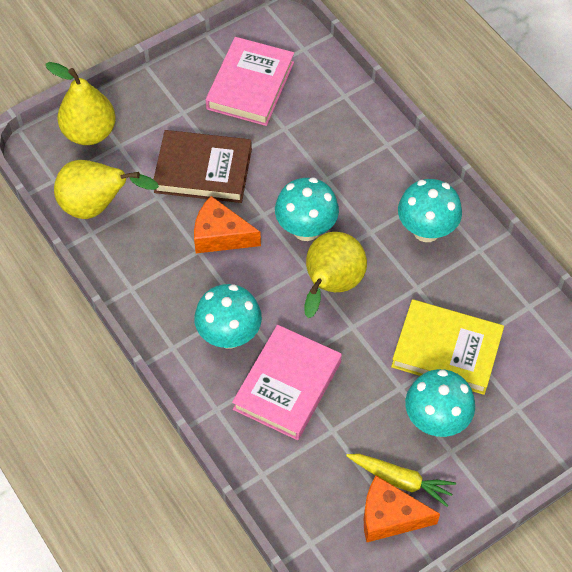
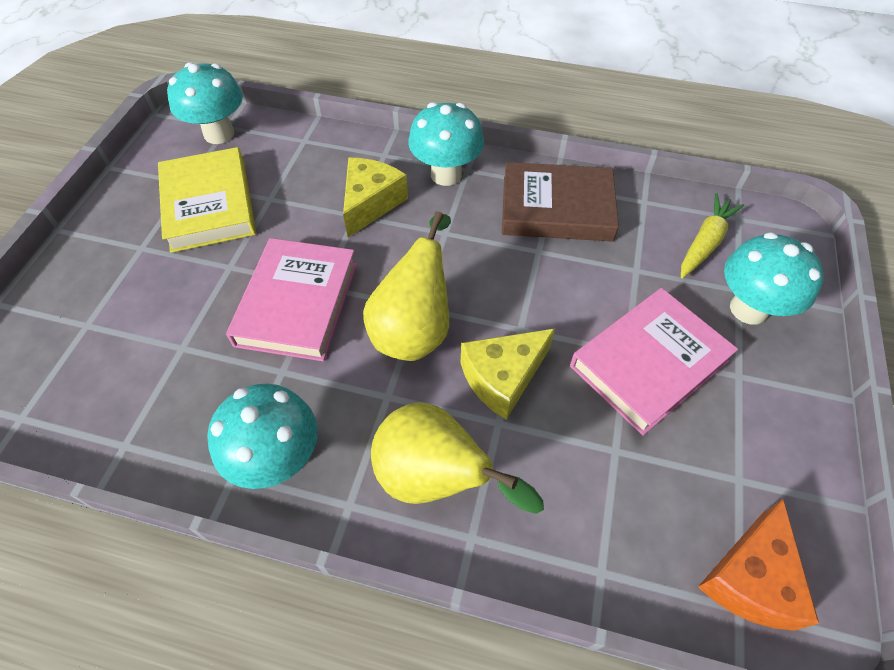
orange cheese: [194,196,261,253] [364,475,440,542] = 2 -> [698,499,819,631] = 1
yellow cheese: none = 0 -> [343,158,408,238] [461,329,555,420] = 2
yellow pear: [46,62,116,145] [54,160,159,219] [304,232,367,318] = 3 -> [363,211,451,361] [371,403,544,514] = 2

